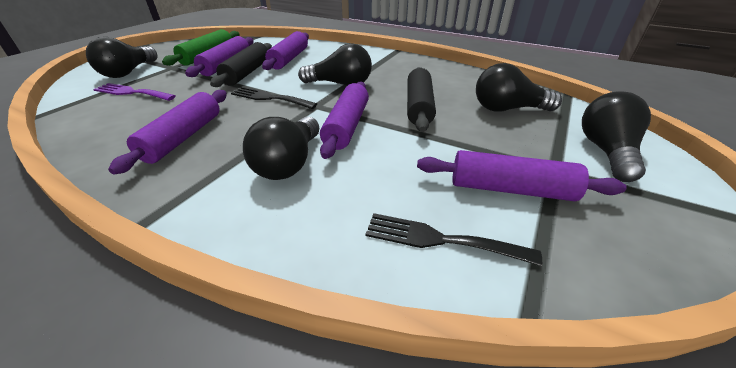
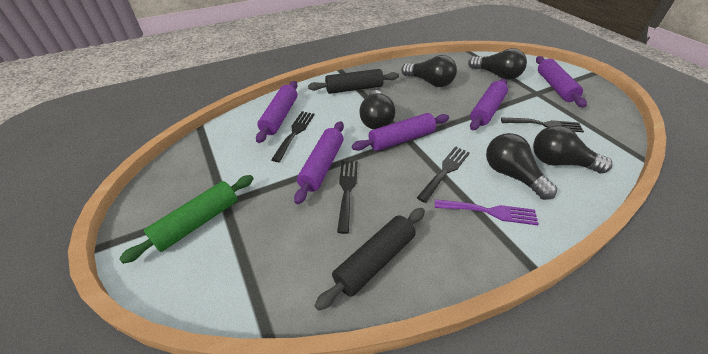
black fork: [231,87,317,109] [366,213,542,266] = 2 -> [271,111,315,162] [337,161,358,234] [417,146,470,203] [501,118,584,132] = 4

